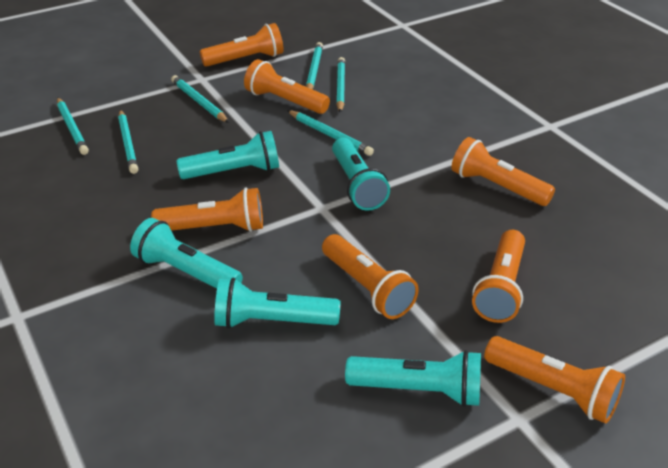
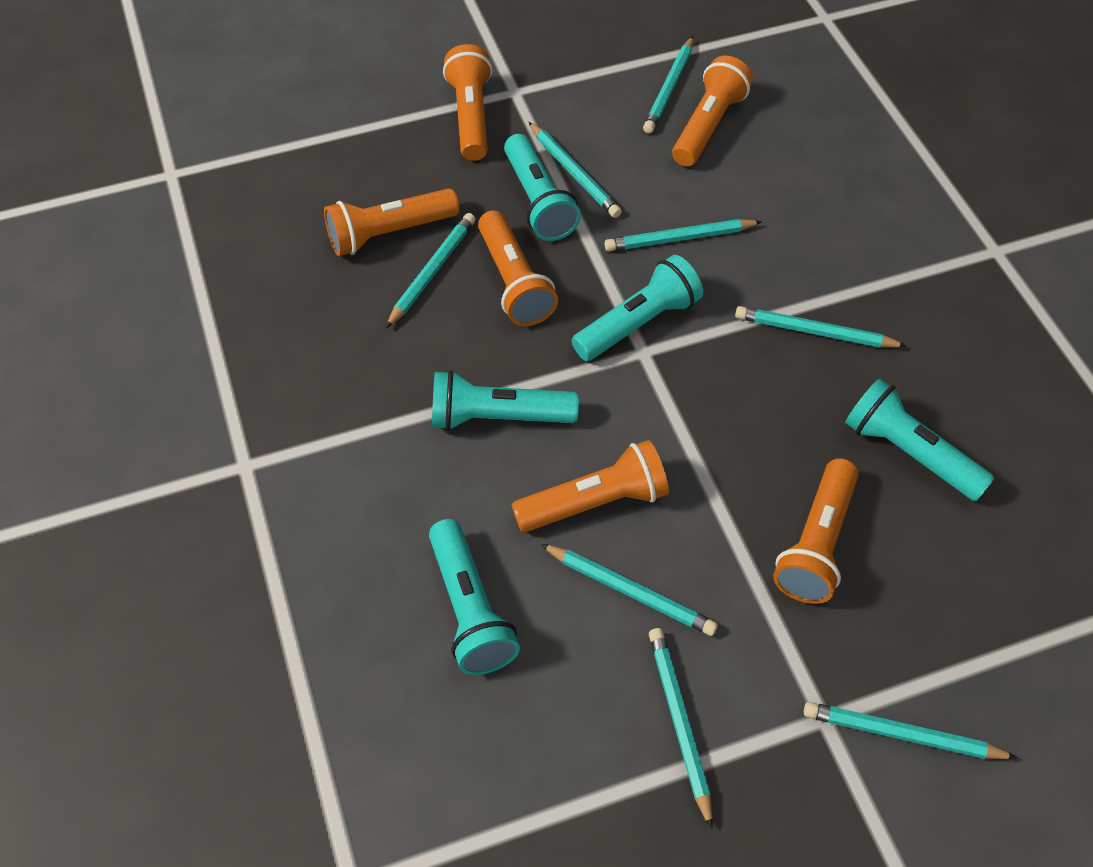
orange flashlight: [151,187,263,232] [200,23,284,67] [244,59,330,114] [322,234,419,319] [451,137,555,206] [472,230,525,323] [484,336,625,424] = 7 -> [324,188,459,256] [443,44,492,161] [478,210,558,326] [511,440,669,532] [672,56,753,167] [773,458,859,604] = 6
turquoise pencil: [57,97,89,155] [118,109,138,174] [171,75,229,123] [287,110,374,156] [306,42,323,89] [336,57,345,113] = 6 -> [386,213,475,328] [529,122,622,218] [540,544,718,636] [605,219,762,251] [643,36,693,133] [649,628,713,829] [735,306,907,347] [804,702,1017,759] = 8

